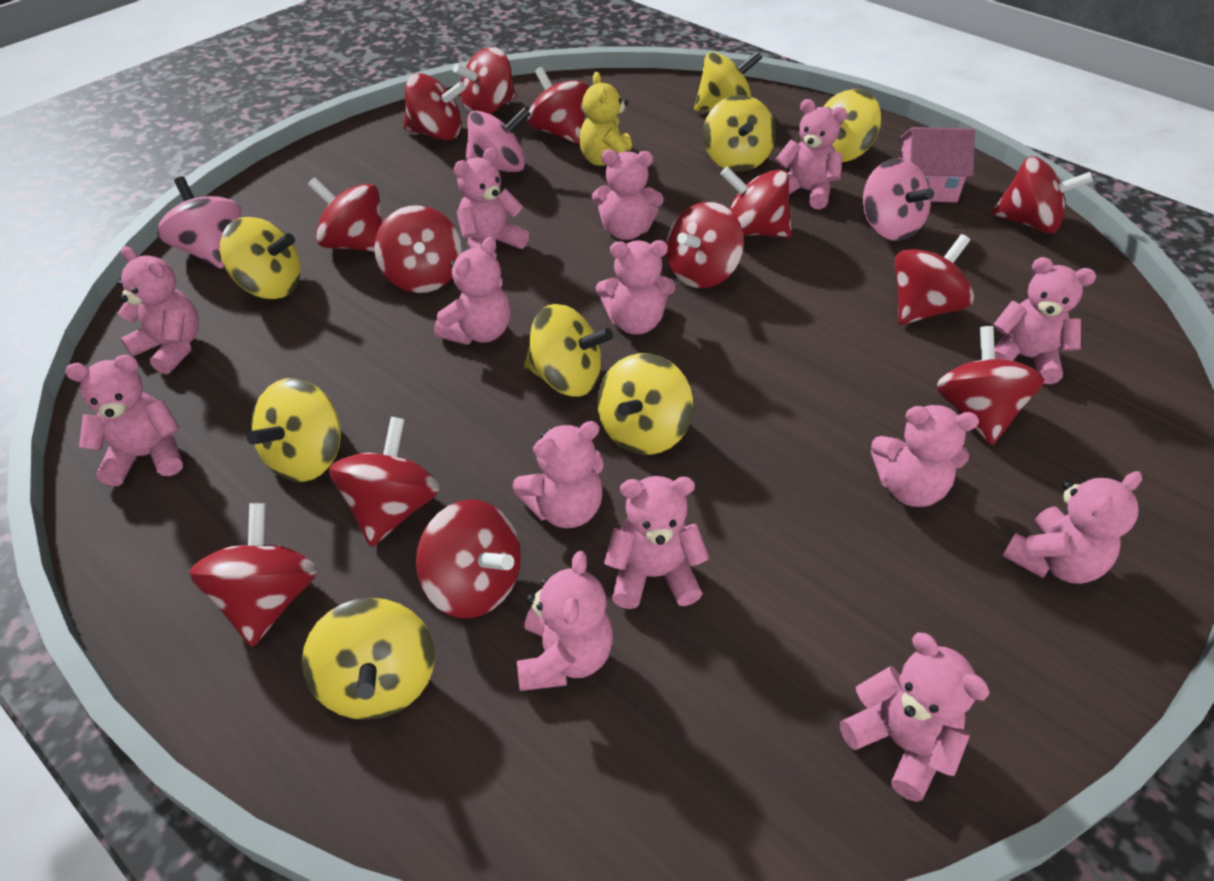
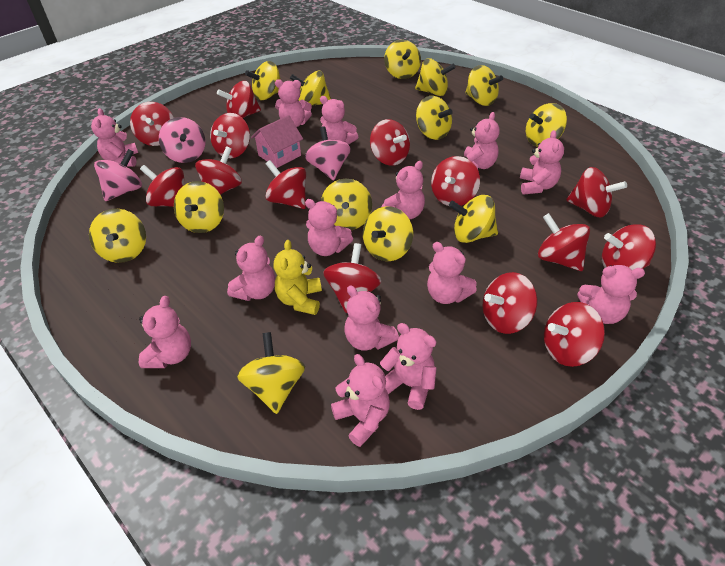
red spinning top: [189,503,317,647] [308,177,382,252] [329,417,440,547] [374,205,462,293] [404,73,466,141] [416,499,521,618] [453,47,516,114] [527,67,589,144] [666,202,744,288] [720,166,792,237] [894,234,974,325] [936,326,1045,445] [991,156,1093,233] = 13 -> [130,102,174,146] [140,165,185,207] [195,146,242,195] [210,113,250,158] [217,81,261,118] [265,160,306,209] [323,243,381,313] [370,119,410,166] [431,156,480,206] [483,272,537,334] [538,213,590,271] [544,302,605,367] [566,167,627,217] [602,224,656,270] = 14
yellow spinning top: [220,217,301,299] [247,378,341,482] [302,598,435,720] [524,304,613,397] [597,353,693,455] [694,51,762,111] [703,95,776,172] [823,89,881,162] = 8 -> [89,209,146,263] [174,181,224,233] [237,332,305,414] [245,61,281,100] [290,71,331,106] [321,179,372,230] [363,206,413,261] [384,40,421,79] [415,58,456,96] [416,96,453,140] [449,195,498,243] [465,65,503,106] [526,103,567,147] = 13

